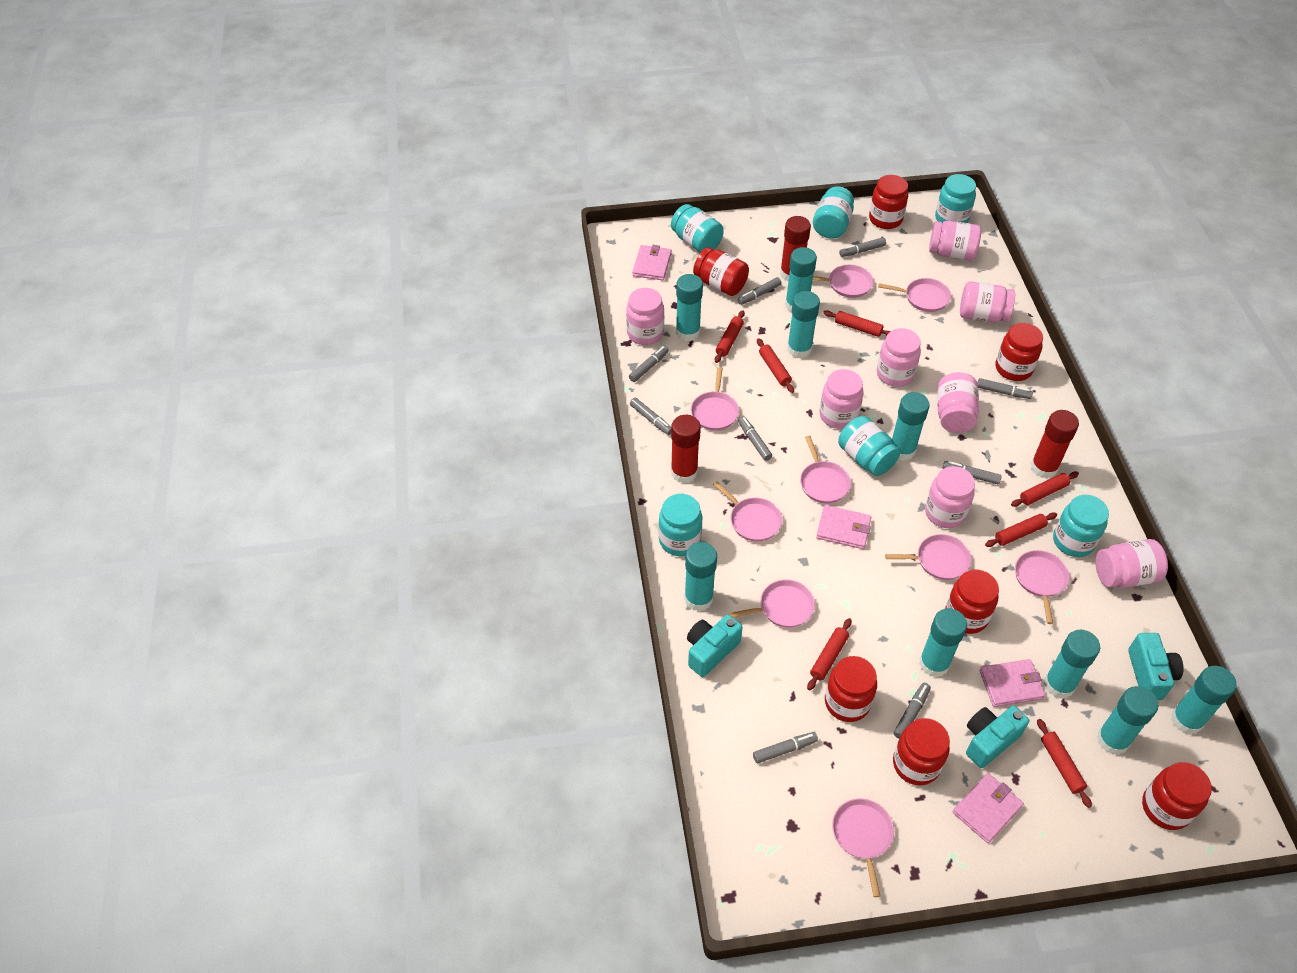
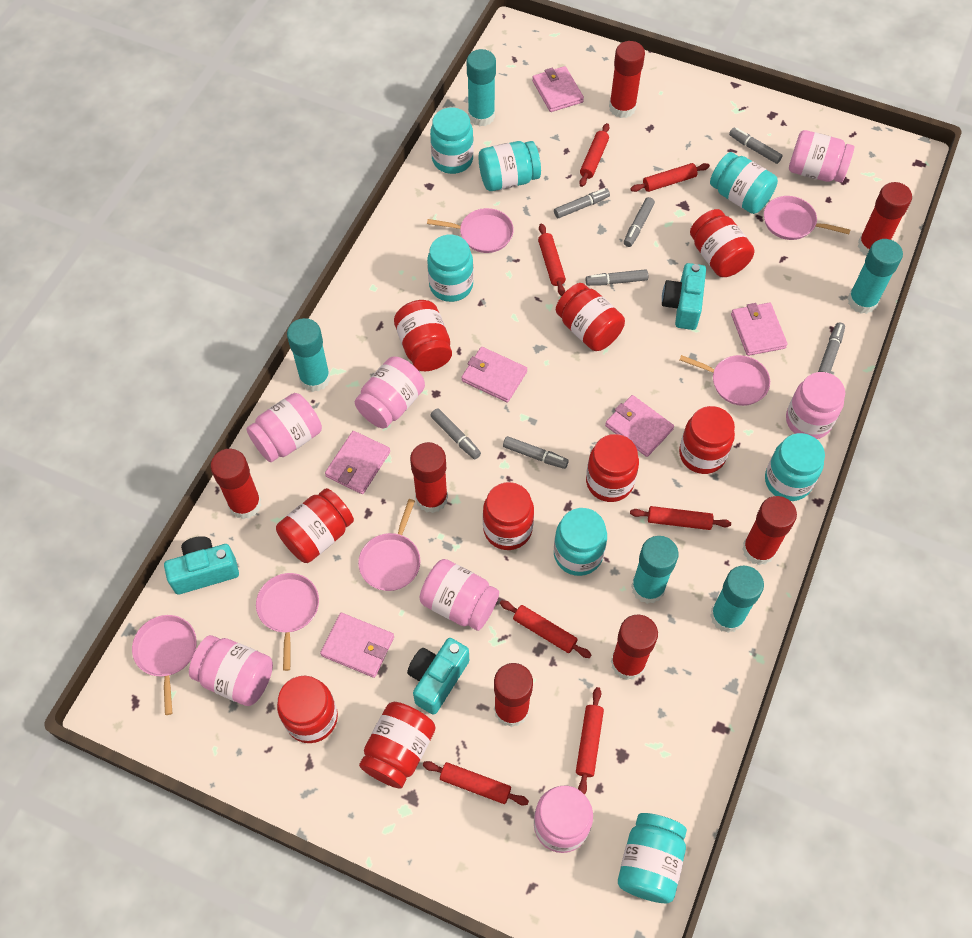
grey marker: [629,346,669,382] [630,398,671,435] [738,277,782,305] [738,416,772,461] [753,732,818,763] [839,237,886,257] [894,683,931,738] [943,461,1002,484] [977,378,1033,399] = 9 -> [430,408,481,459] [503,436,569,469] [554,188,610,218] [586,269,648,286] [624,197,655,247] [729,128,783,164] [818,322,845,373] = 7
pink jar: [626,288,664,345] [820,369,864,429] [877,328,921,387] [925,466,975,528] [929,221,981,260] [937,372,979,433] [960,281,1015,323] [1095,539,1168,588] = 8 -> [189,635,273,706] [246,393,322,462] [355,357,425,429] [420,559,499,631] [534,786,593,853] [786,372,845,439] [789,130,854,183] = 7
pink pan: [691,367,739,430] [713,481,782,541] [729,580,815,628] [800,436,851,503] [813,264,874,298] [832,798,894,897] [878,278,951,312] [885,534,971,580] [1015,550,1069,624] = 9 -> [132,615,197,715] [256,573,319,671] [358,499,421,591] [427,208,514,253] [680,355,770,406] [764,196,850,240] = 6
pink wallet: [632,245,672,281] [816,505,871,549] [953,773,1024,843] [980,659,1045,707] = 4 -> [320,613,394,678] [325,431,390,494] [461,347,527,402] [532,66,584,112] [605,395,674,457] [731,303,788,356] = 6
red glue stick: [671,415,701,483] [780,216,811,281] [1031,410,1079,478] = 3 -> [210,449,262,519] [410,442,448,513] [494,663,533,727] [609,41,645,118] [611,614,658,680] [742,496,797,565] [858,182,912,255] = 7
red jar: [693,247,749,296] [825,656,877,722] [869,175,908,229] [893,718,950,785] [945,570,999,634] [996,323,1043,381] [1142,762,1212,830] = 7 -> [276,488,354,563] [277,676,338,743] [359,702,435,789] [394,300,452,371] [483,482,534,550] [556,283,625,351] [586,434,639,502] [679,406,735,474] [690,209,754,277] = 9
turquoise glue stick: [676,274,703,341] [684,542,717,611] [785,247,817,313] [787,291,820,358] [892,392,930,461] [919,608,967,677] [1044,630,1100,699] [1097,686,1158,755] [1171,666,1237,735] = 9 -> [287,318,330,392] [467,49,496,126] [631,536,679,604] [710,566,764,633] [848,239,903,314] = 5
turquoise jar: [659,494,702,556] [671,204,724,252] [813,186,854,239] [838,416,900,476] [935,174,976,223] [1053,495,1109,557] = 6 -> [427,235,474,302] [430,108,474,174] [479,141,541,191] [554,508,607,576] [618,813,687,903] [710,152,778,214] [765,433,825,501] = 7

